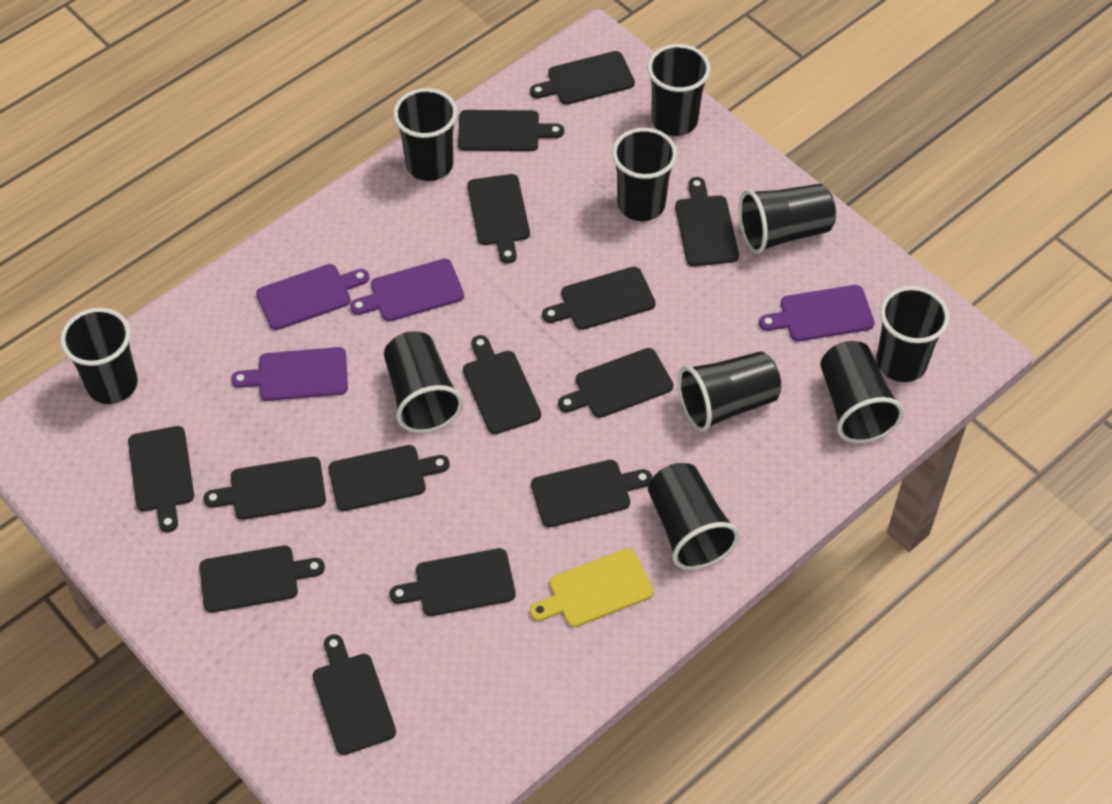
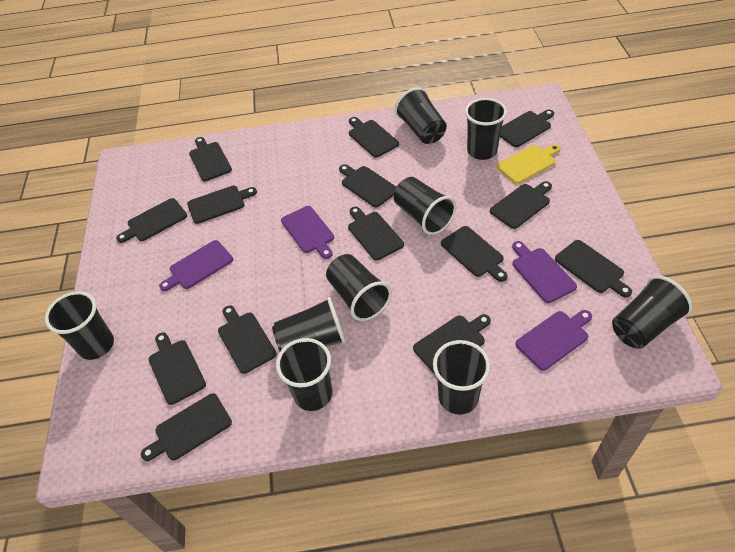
black cup: [60,308,138,404] [384,331,463,433] [393,88,457,181] [612,128,677,221] [647,44,711,136] [648,463,740,570] [678,352,781,432] [739,184,836,254] [820,341,904,443] [877,286,949,382] = 10 -> [45,291,114,360] [272,297,346,351] [276,338,332,411] [326,254,392,321] [394,177,456,235] [395,87,447,144] [433,340,490,415] [465,98,507,160] [612,276,693,349] = 9

